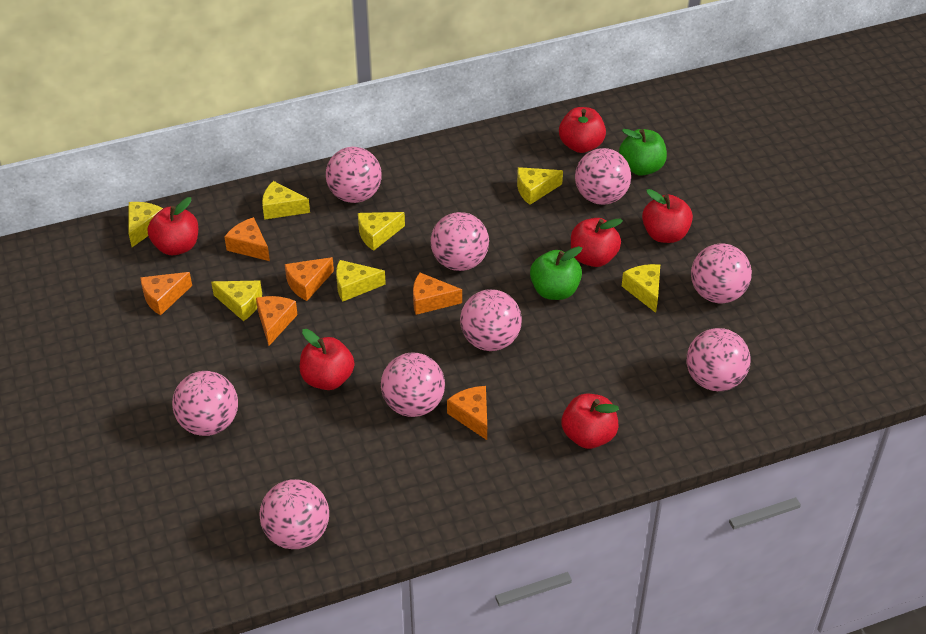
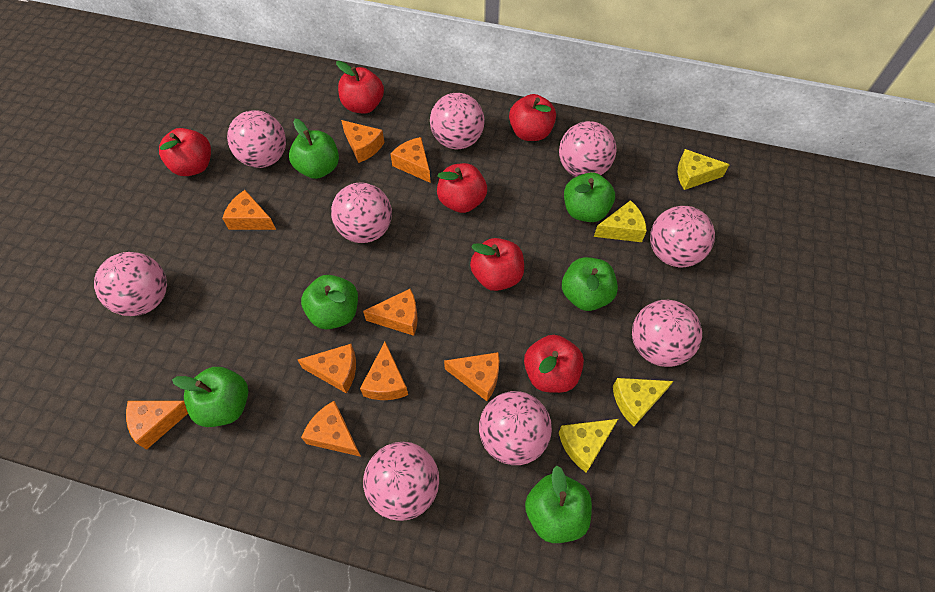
green apple: [530,246,582,300] [619,129,667,176] = 2 -> [172,367,249,427] [289,119,339,179] [301,275,358,329] [525,465,592,543] [562,257,618,311] [564,172,615,222] = 6
orange cheese: [140,272,192,315] [225,217,270,261] [256,296,298,346] [285,257,334,301] [413,273,462,315] [447,386,487,440] = 6 -> [126,401,188,450] [222,190,276,230] [298,344,356,394] [301,401,361,457] [341,120,384,163] [360,342,408,400] [363,289,418,336] [391,137,431,183] [444,352,499,401] = 9
yellow cheese: [129,202,163,247] [211,281,262,321] [262,181,310,220] [336,260,386,302] [358,212,405,251] [517,167,563,205] [622,264,660,313] = 7 -> [559,419,618,472] [594,200,647,242] [613,378,674,427] [678,149,730,190] = 4

